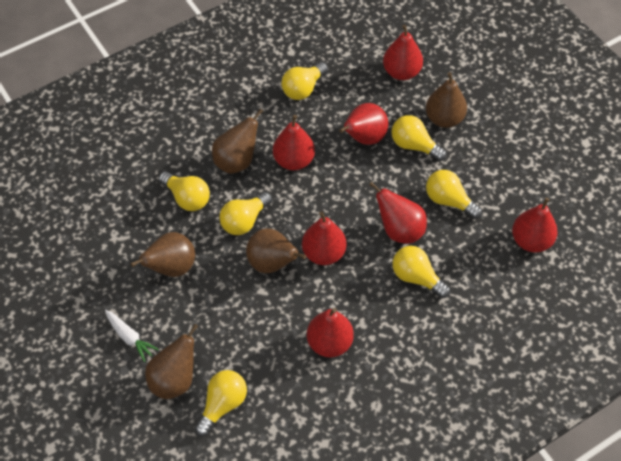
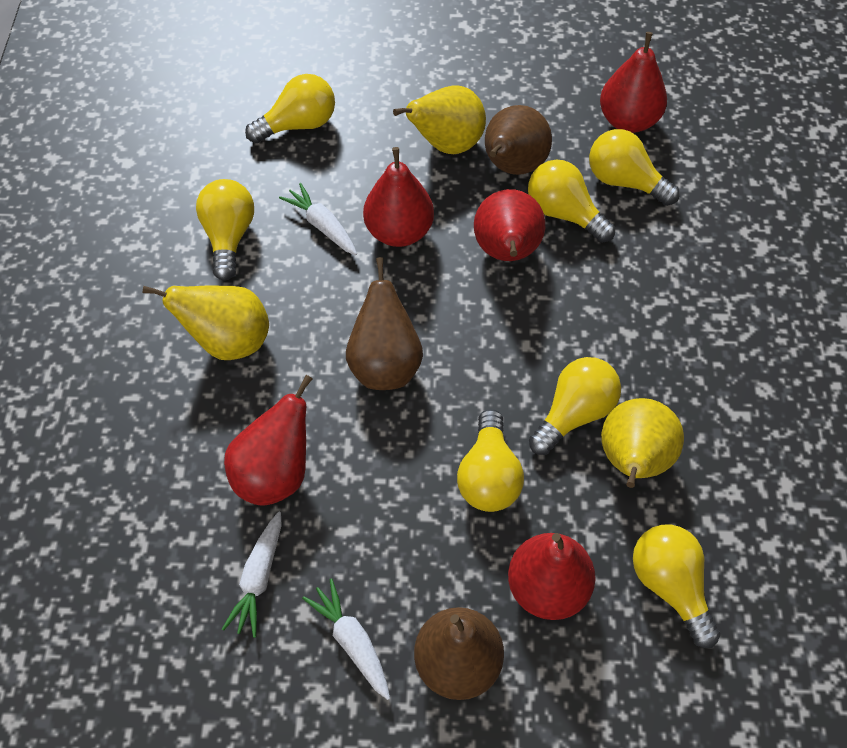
brown pear: [131,232,195,277] [145,324,198,399] [212,109,263,174] [246,228,306,273] [426,72,467,128] = 5 -> [346,257,423,390] [414,607,504,700] [485,105,552,175] = 3
red pear: [273,115,315,171] [302,211,347,265] [307,308,354,358] [339,103,388,145] [369,182,427,244] [383,25,423,80] [512,198,558,253] = 7 -> [224,375,312,506] [363,147,434,247] [474,189,545,261] [508,533,596,620] [600,32,667,133] = 5
white carrot: [105,310,159,362] = 1 -> [222,512,282,638] [279,183,357,255] [302,578,390,700] = 3
yellow pear: none = 0 -> [143,285,269,360] [393,85,486,154] [601,398,684,488] = 3

